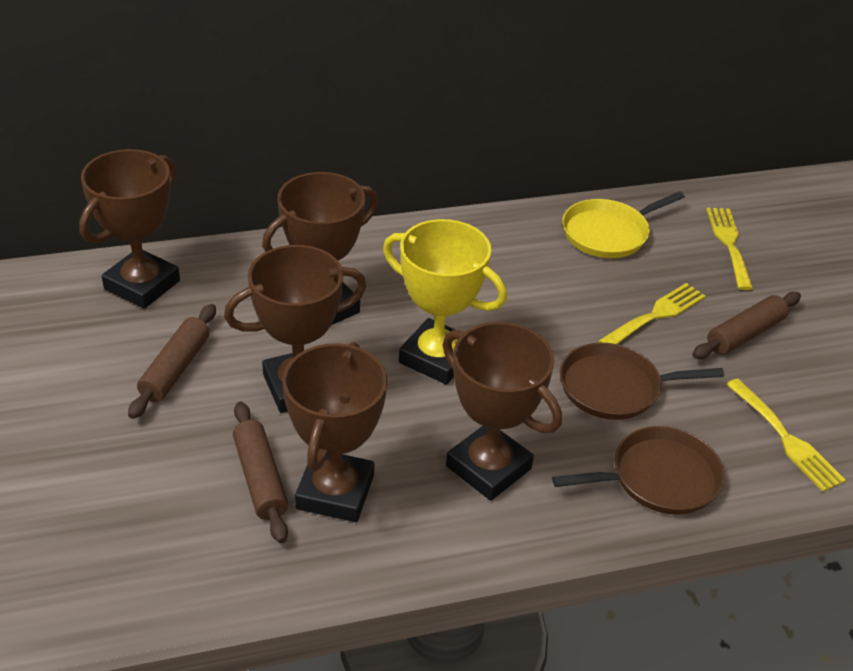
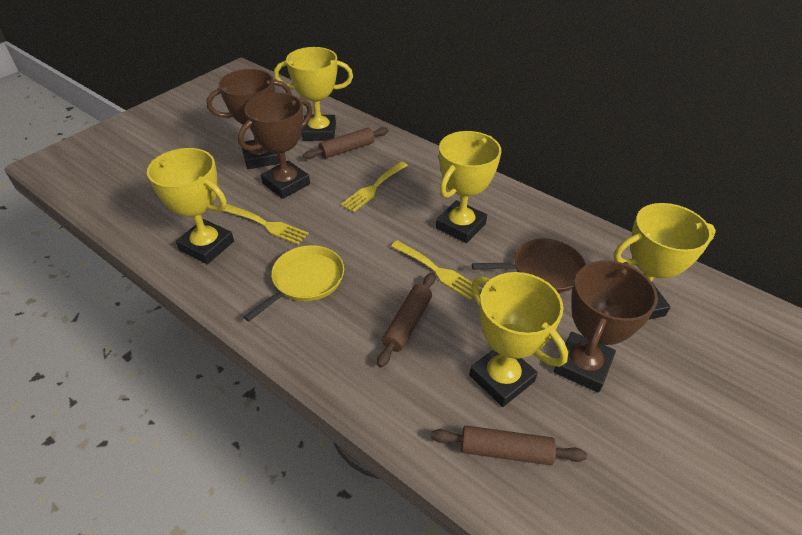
brown pan: [552,426,724,515] [560,343,724,420] = 2 -> [472,238,586,293] = 1
brown trophy: [79,149,180,309] [224,245,367,413] [262,172,378,325] [283,342,387,522] [442,322,562,501] = 5 -> [207,69,292,169] [238,92,312,199] [554,260,658,393] = 3
yellow trophy: [383,219,507,384] = 1 -> [147,148,234,264] [274,47,353,141] [436,131,501,243] [469,272,568,407] [614,203,716,320] = 5

